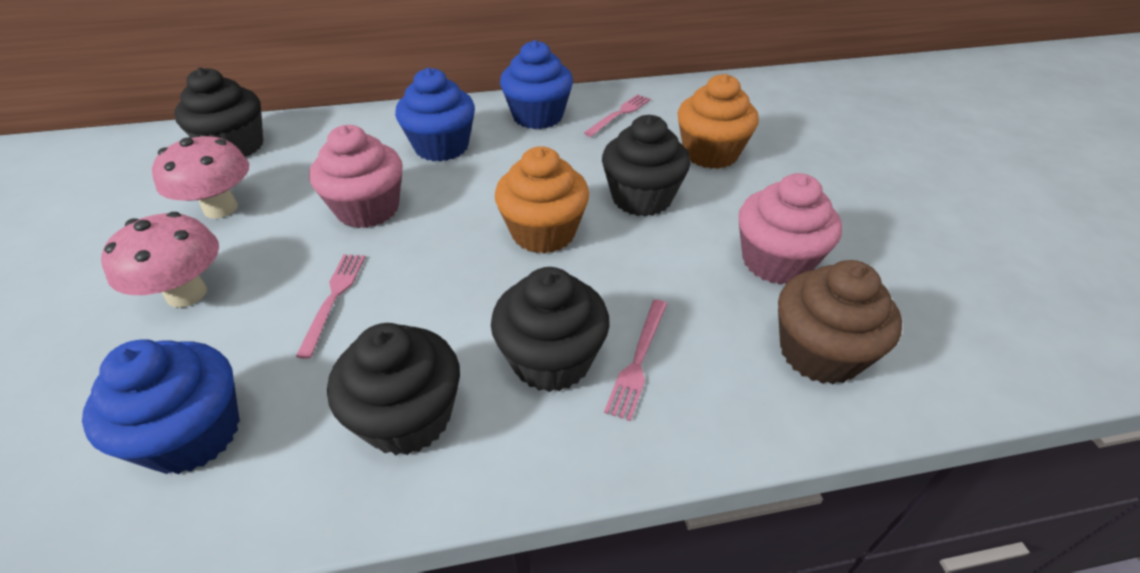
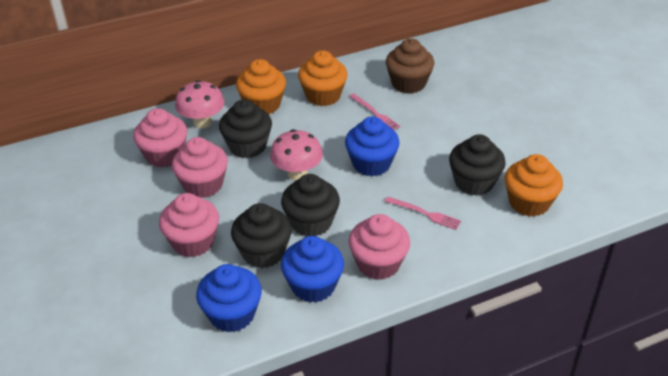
orange cupcake: [495,146,589,254] [678,74,759,169] = 2 -> [236,59,286,114] [298,50,348,106] [505,154,563,217] = 3
pink cupcake: [309,125,403,228] [738,173,842,285] = 2 -> [133,108,187,168] [159,193,219,257] [172,137,228,198] [349,214,410,280] = 4
pink fork: [296,254,365,359] [584,94,651,137] [604,299,667,421] = 3 -> [349,93,400,130] [385,196,461,230] = 2

